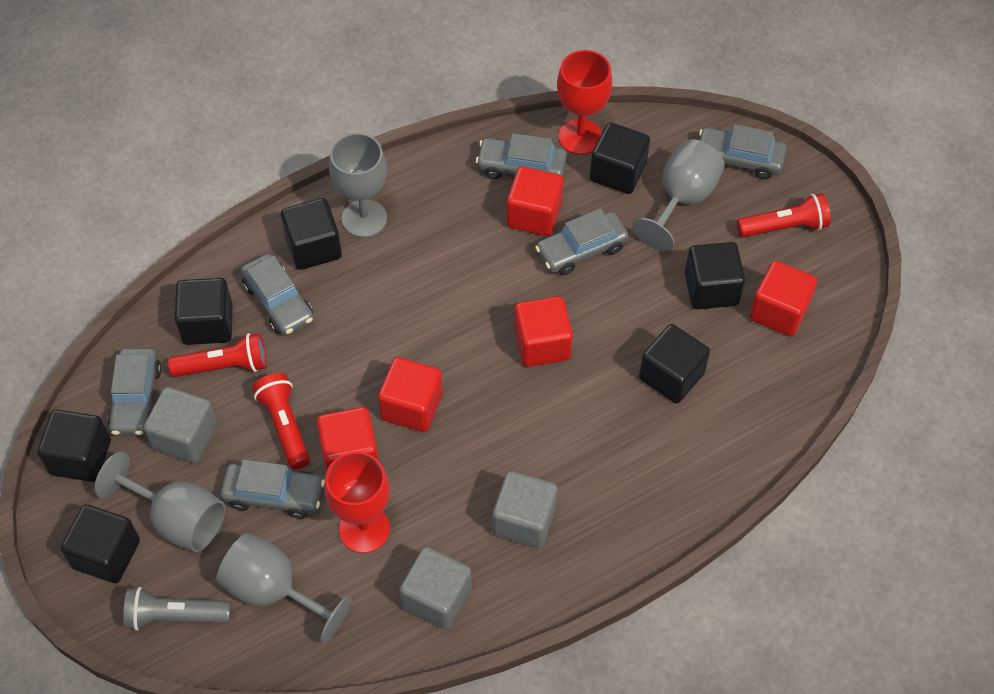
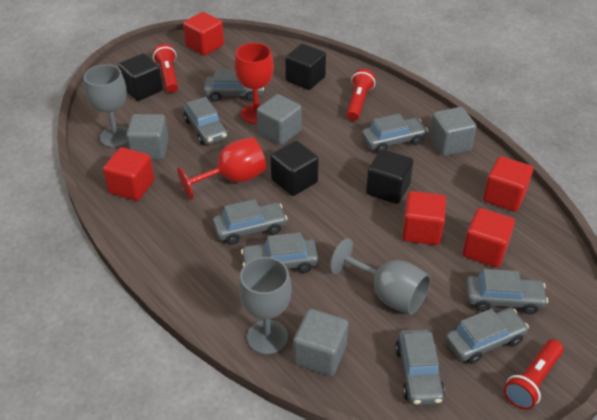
black cube: [37,409,111,482] [60,504,140,583] [175,278,233,345] [281,198,342,270] [590,122,650,194] [639,324,710,404] [685,242,745,310] = 7 -> [118,53,163,101] [270,141,319,196] [285,44,326,90] [366,149,413,204] = 4
grey car: [107,348,162,436] [220,459,325,519] [241,254,314,336] [476,133,567,179] [535,208,629,275] [699,124,787,179] = 6 -> [183,97,228,145] [204,69,264,101] [213,199,287,245] [241,232,318,273] [362,113,428,153] [395,329,445,405] [445,308,529,364] [466,269,548,314] = 8
grey cube: [144,387,217,463] [399,547,472,630] [492,471,557,549] = 3 -> [126,114,169,160] [257,94,302,145] [293,309,348,376] [429,107,476,156] = 4
grey flashlight: [123,587,231,631] = 1 -> none = 0
grey goblet: [94,452,225,552] [216,533,352,644] [329,133,387,238] [632,139,725,251] = 4 -> [84,64,128,147] [239,257,292,354] [330,238,431,315] = 3

